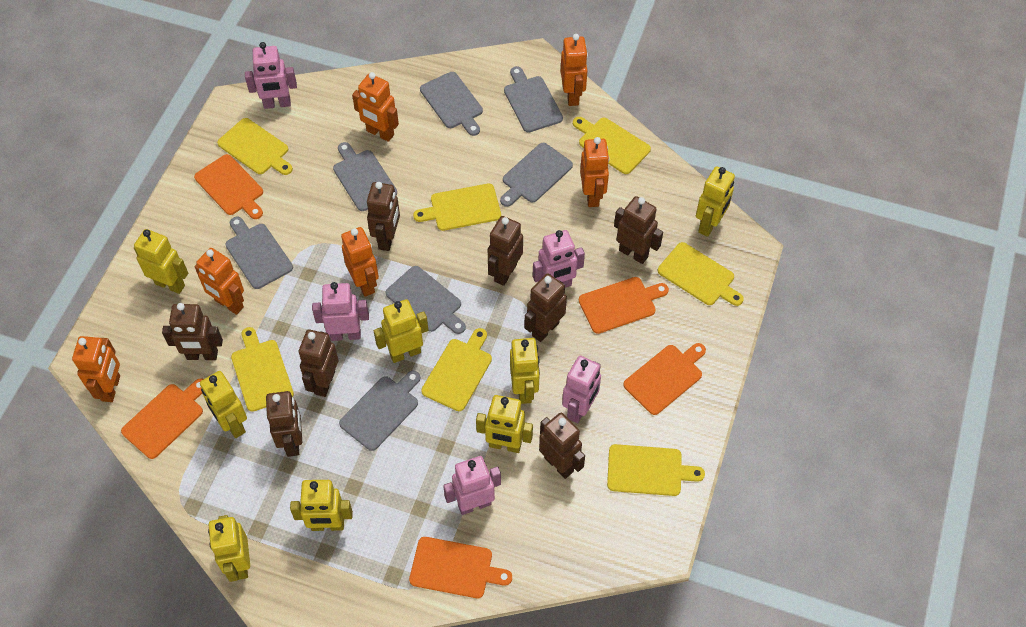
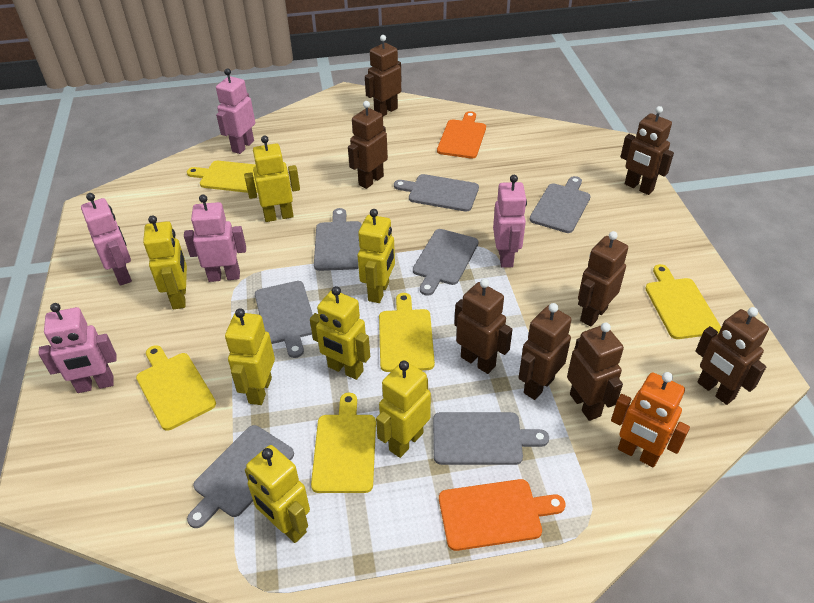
orange cutting board: [121,378,203,459] [194,154,263,219] [409,537,512,598] [579,277,669,334] [623,343,706,415] = 5 -> [437,111,486,159] [439,479,566,551] = 2
orange robot: [72,336,120,402] [195,248,244,315] [341,227,379,297] [352,72,399,142] [561,34,588,106] [580,137,610,207] = 6 -> [611,372,690,467] = 1
yellow cutting board: [217,118,293,175] [231,327,294,412] [413,183,501,231] [421,328,492,411] [573,117,651,174] [607,444,705,496] [658,242,744,306] = 7 -> [136,345,216,431] [187,161,258,193] [311,393,376,493] [379,293,435,372] [645,264,721,339] = 5
yellow robot: [134,229,188,294] [200,371,247,438] [208,515,250,582] [290,480,353,531] [374,299,428,363] [476,395,533,453] [510,338,540,404] [696,166,735,237] = 8 -> [143,215,187,309] [225,308,275,405] [244,136,300,222] [245,445,310,543] [310,286,370,380] [358,209,395,303] [376,361,431,458] = 7

